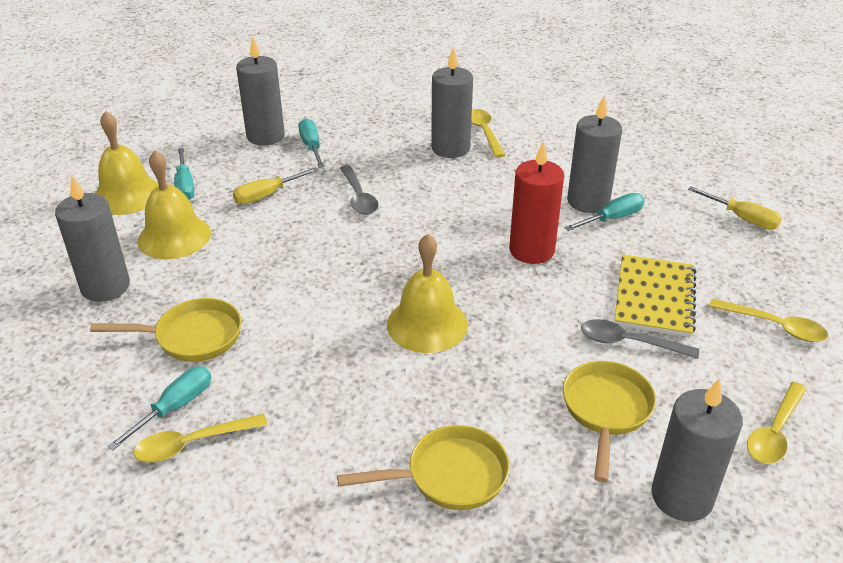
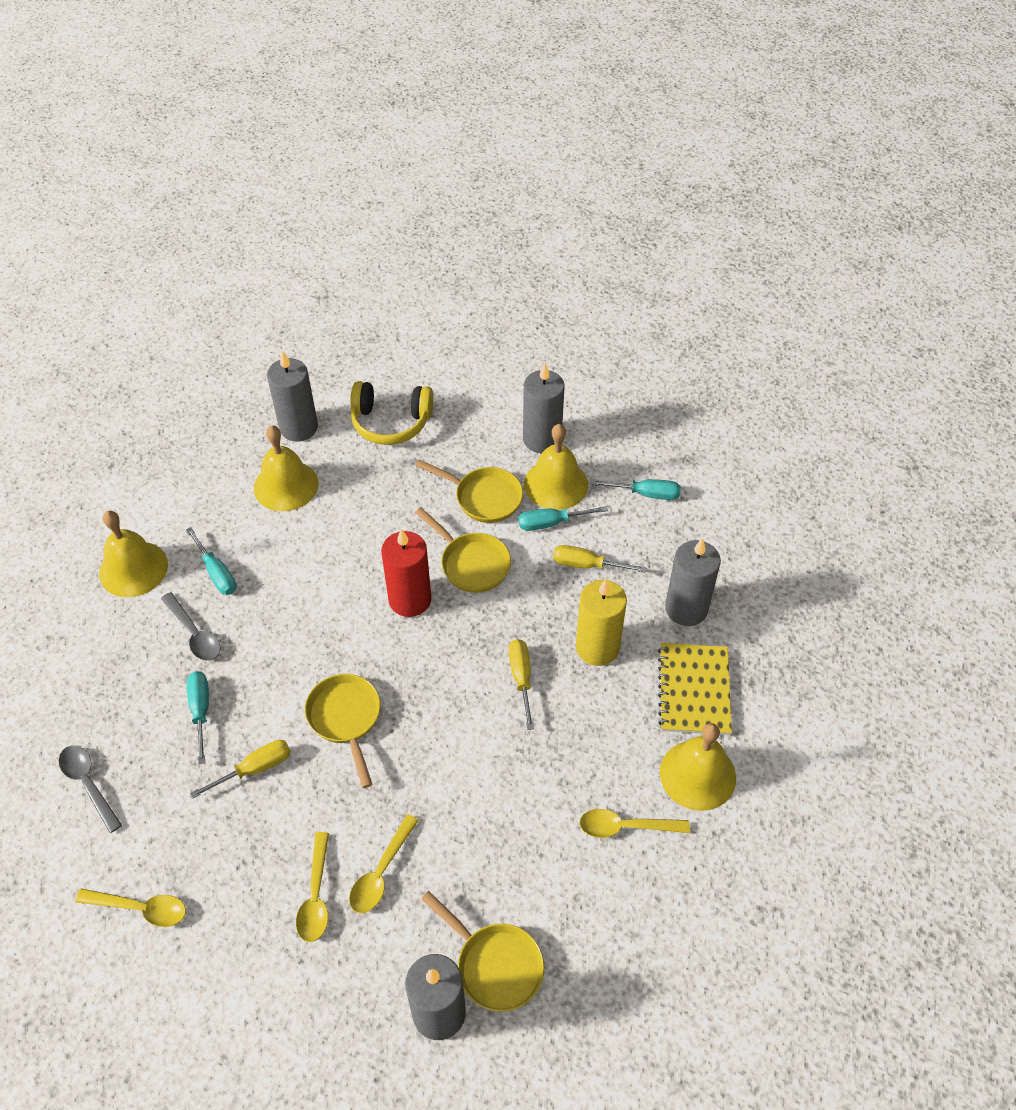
grey candle: [55,175,130,302] [236,37,285,146] [431,47,473,158] [567,96,622,213] [651,378,743,521] = 5 -> [267,351,318,441] [405,954,466,1040] [523,363,565,453] [665,538,721,626] = 4
yellow bell: [95,111,159,215] [138,150,211,259] [387,234,468,353] = 3 -> [99,511,168,597] [254,425,319,511] [524,424,588,510] [660,723,736,811] = 4
yellow candle: none = 0 -> [576,579,627,666] = 1
yellow headphones: none = 0 -> [350,381,433,445] = 1
yellow pan: [90,298,241,362] [337,425,510,510] [563,361,656,482] = 3 -> [305,674,381,788] [415,460,523,523] [415,508,511,593] [421,891,545,1012] = 4
yellow screwdriver: [233,167,319,204] [688,186,782,230] = 2 -> [190,740,291,799] [509,639,534,730] [553,545,646,572] = 3

